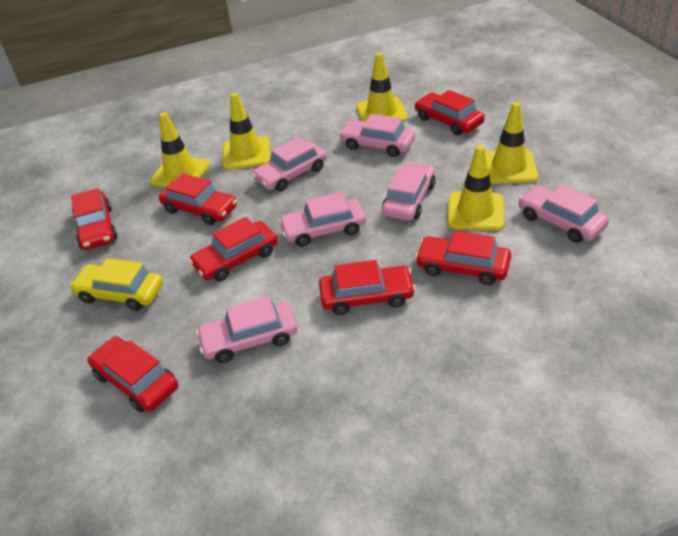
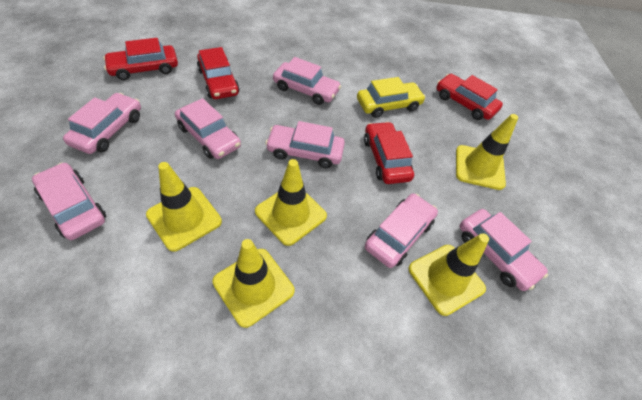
pink car: [196,296,298,363] [252,137,327,191] [279,192,366,247] [339,114,415,157] [382,162,436,221] [519,185,609,243] = 6 -> [32,163,106,240] [63,93,141,154] [175,98,241,159] [265,121,345,168] [273,57,341,105] [365,194,438,268] [459,209,548,291] = 7
red car: [71,188,118,250] [87,336,178,412] [159,173,237,225] [189,217,278,281] [319,260,416,315] [415,90,485,135] [415,231,511,285] = 7 -> [103,38,178,80] [197,47,240,99] [364,122,414,184] [436,74,503,120] = 4

